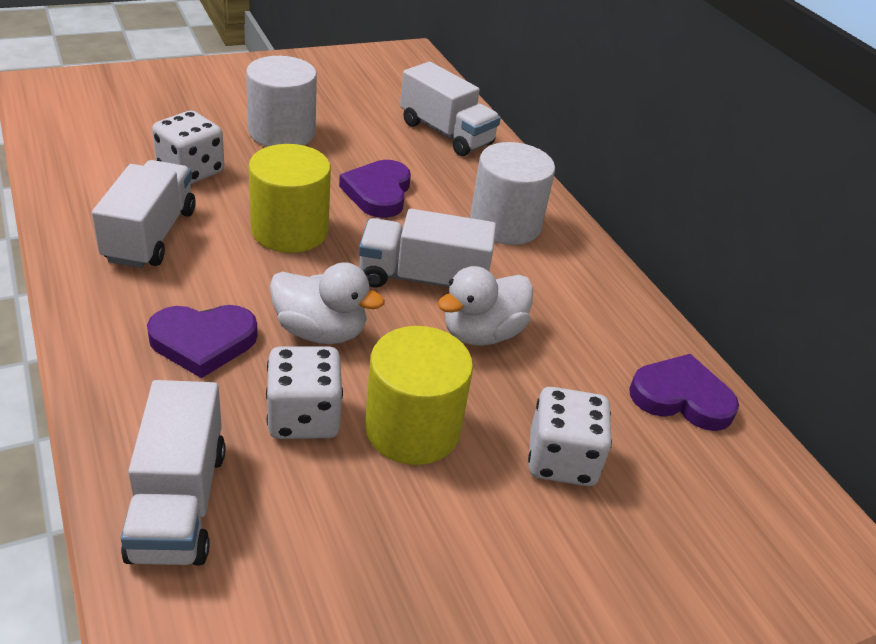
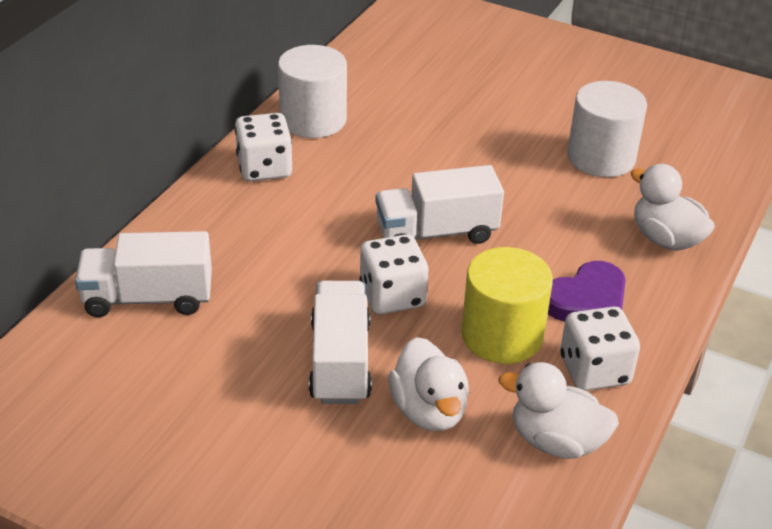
purple heart: [147,305,258,378] [339,160,411,218] [629,354,739,431] = 3 -> [548,261,626,321] = 1
white duck: [270,262,385,344] [438,266,533,346] = 2 -> [389,337,469,431] [498,362,619,459] [631,164,715,250] = 3
white truck: [92,160,196,268] [121,380,226,565] [359,209,496,288] [400,62,501,156] = 4 -> [75,231,212,317] [309,281,372,404] [375,165,504,244] = 3
yellow cylinder: [249,144,331,253] [365,326,473,465] = 2 -> [461,247,553,364] = 1

